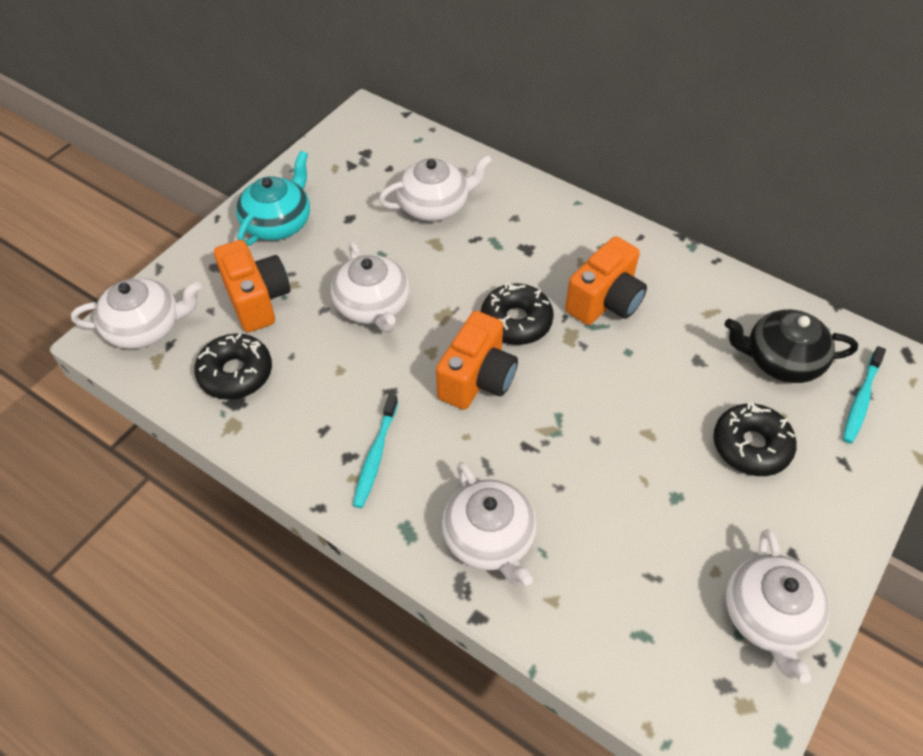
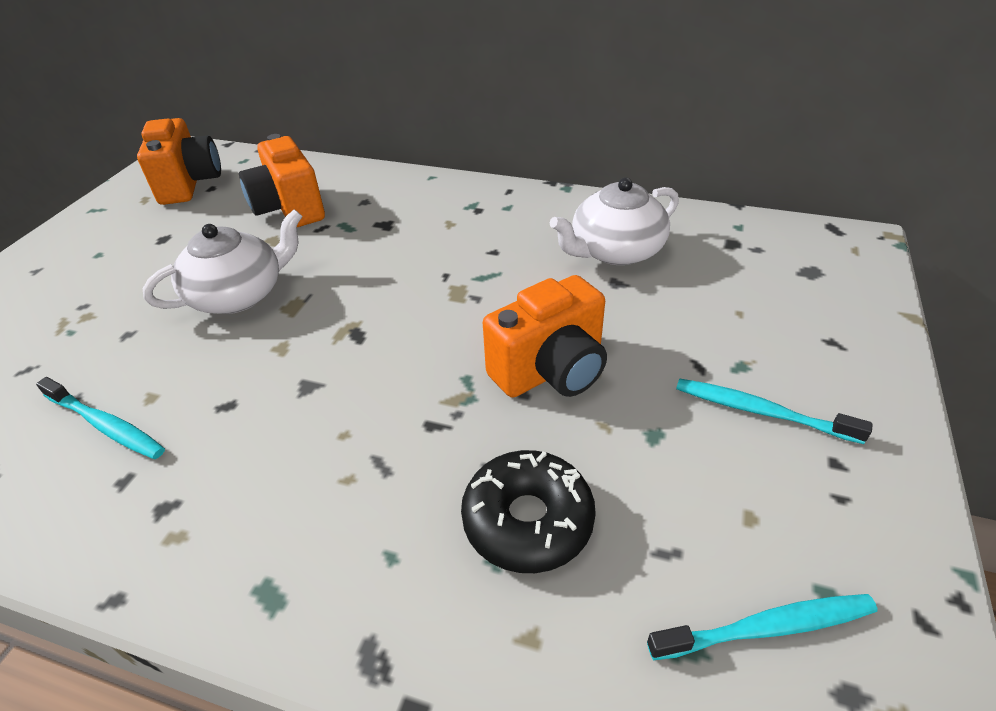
black donut: [194,333,272,400] [481,283,554,345] [713,403,797,476] = 3 -> [461,450,596,573] = 1
black teapot: [724,309,858,383] = 1 -> none = 0
turquoise teapot: [236,151,310,246] = 1 -> none = 0
turquoise toothbrush: [353,394,398,508] [843,346,886,444] = 2 -> [36,377,165,459] [647,594,878,660] [676,379,872,444] = 3
white teapot: [71,278,202,349] [331,242,409,333] [379,155,492,221] [442,462,537,586] [726,529,830,683] = 5 -> [143,209,303,314] [550,178,679,265] = 2

